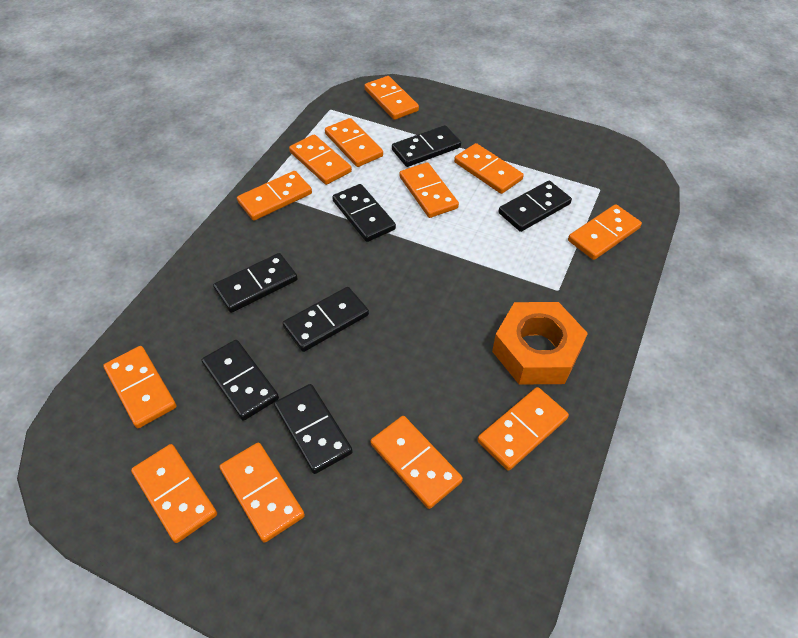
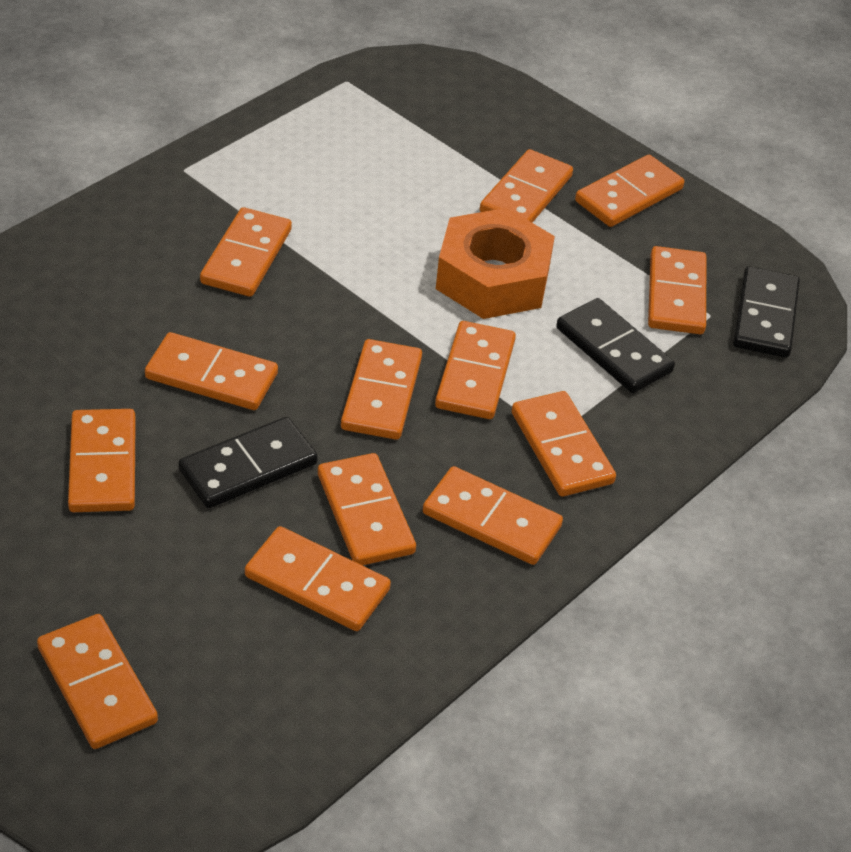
black domino: [202,340,279,421] [213,253,298,313] [274,384,353,474] [283,287,369,352] [332,184,396,242] [392,125,461,167] [498,181,572,232] = 7 -> [179,417,318,508] [556,298,675,393] [733,266,800,358] = 3
orange domino: [103,346,177,428] [131,444,217,543] [220,443,305,543] [237,171,312,221] [289,135,352,185] [325,118,383,167] [364,76,419,120] [370,416,463,509] [399,162,459,218] [454,143,524,194] [477,387,569,471] [568,204,642,260] = 12 -> [37,614,158,749] [68,409,136,512] [145,332,278,410] [200,207,292,297] [245,526,391,631] [318,453,416,566] [341,339,422,440] [423,466,563,565] [435,321,516,419] [480,149,573,223] [512,391,616,497] [575,155,684,227] [648,246,706,334] = 13

